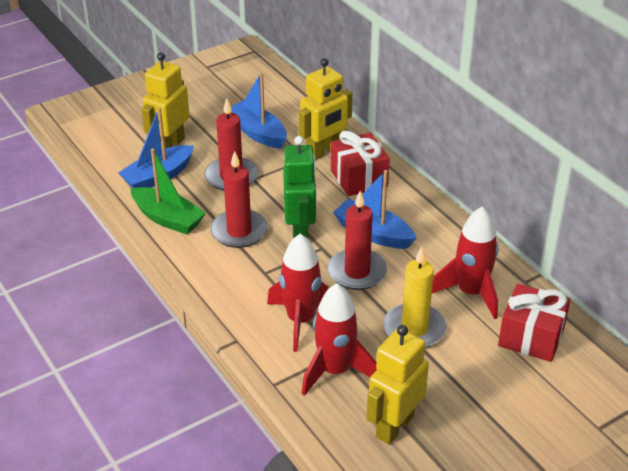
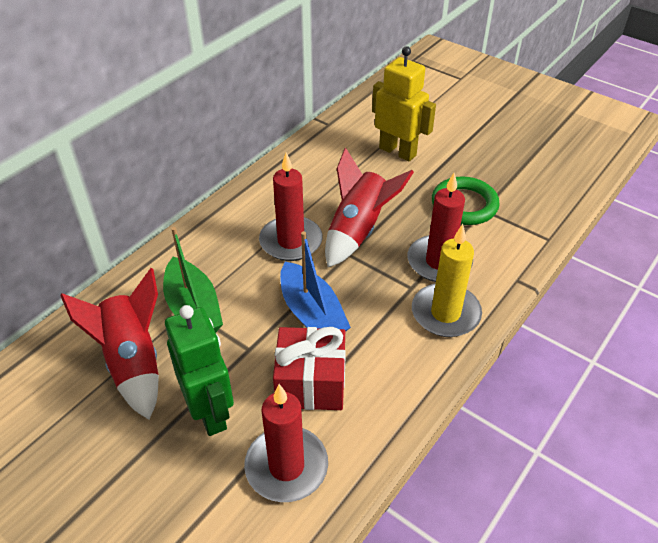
blue boat: [118,107,194,188] [231,73,287,149] [333,170,416,249] = 3 -> [280,231,351,332] = 1
green ring: none = 0 -> [432,176,500,225] = 1
red gift: [331,131,390,196] [498,283,570,362] = 2 -> [273,327,346,410] = 1
red rocket: [267,234,330,352] [301,283,377,396] [432,206,499,320] = 3 -> [60,268,159,419] [325,148,414,267] = 2
yellow robot: [142,52,190,148] [299,58,353,161] [366,325,429,445] = 3 -> [372,46,436,162] = 1

